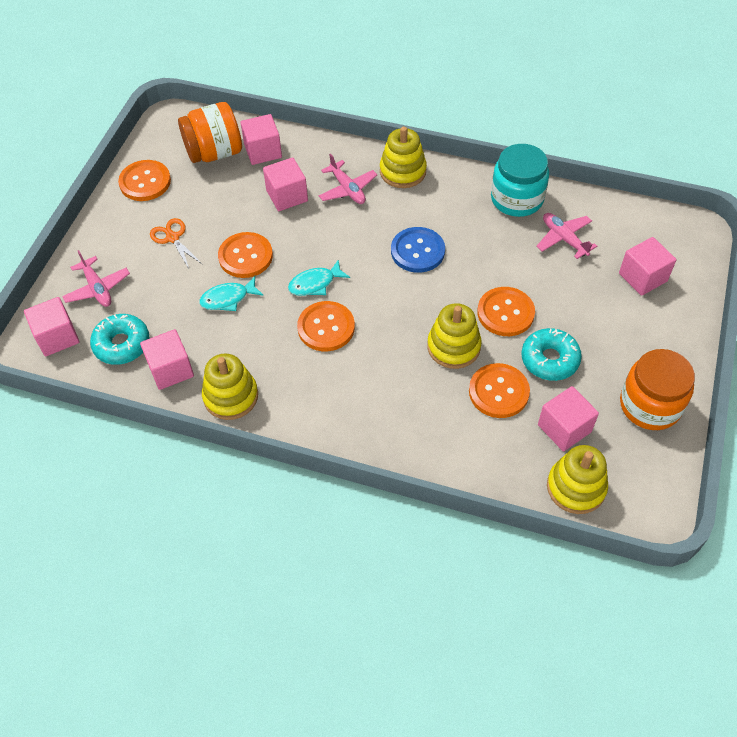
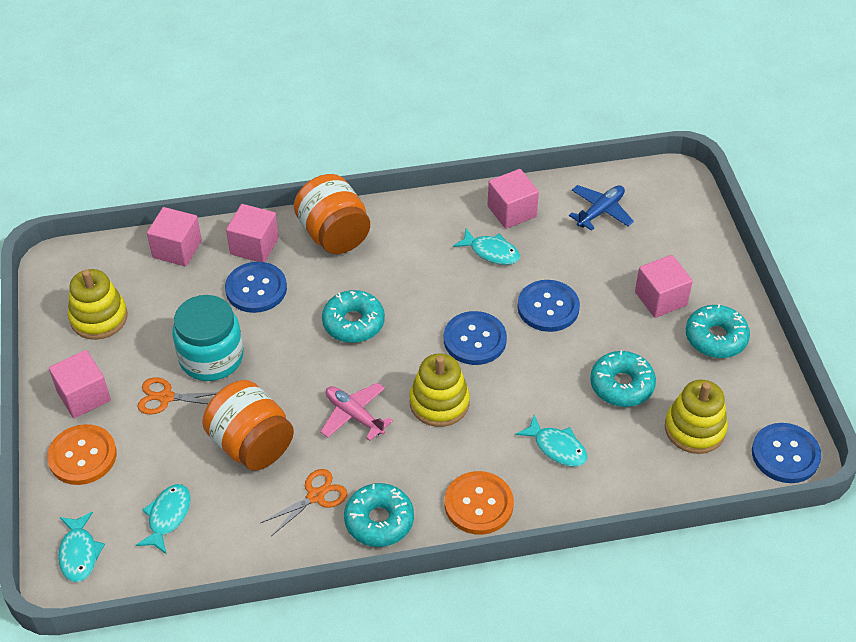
blue button: [391,227,445,273] = 1 -> [225,262,287,313] [444,311,507,365] [517,280,580,332] [752,423,821,483] = 4
blue plane: none = 0 -> [569,185,634,231] = 1
orange button: [118,160,171,201] [218,232,273,278] [297,301,355,351] [469,363,530,418] [477,287,535,336] = 5 -> [47,424,117,485] [445,471,514,535] = 2
orange scissors: [150,218,203,269] = 1 -> [137,378,218,414] [261,469,348,536] = 2
pink cube: [24,297,80,356] [140,329,194,390] [240,114,282,165] [263,157,308,211] [538,386,599,451] [619,237,676,296] = 6 -> [49,350,111,418] [147,207,202,266] [226,204,279,262] [488,169,539,229] [635,255,693,318] = 5
pink plane: [62,250,130,307] [319,153,377,204] [536,213,597,259] = 3 -> [320,383,393,441] = 1
turquoise donut: [90,314,150,365] [521,328,582,381] = 2 -> [322,290,385,343] [344,483,414,547] [590,351,656,407] [686,304,750,358] = 4
turquoise fish: [199,276,263,311] [288,259,350,296] = 2 -> [58,512,105,582] [136,484,191,554] [453,228,520,265] [516,415,588,467] = 4
yellow stacking toy: [202,354,258,420] [380,127,427,188] [427,303,482,369] [547,445,608,514] = 4 -> [68,269,128,340] [409,353,470,427] [665,380,728,454] = 3

